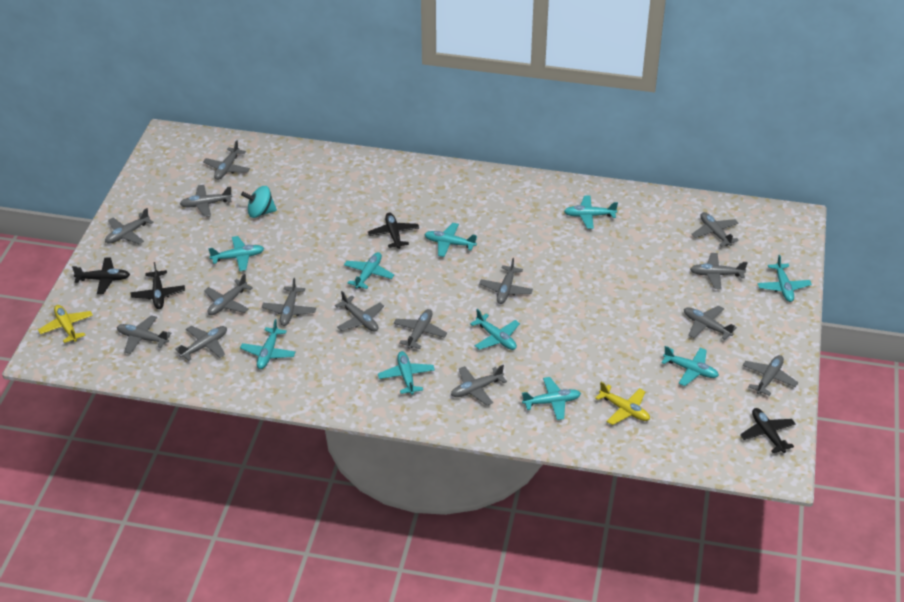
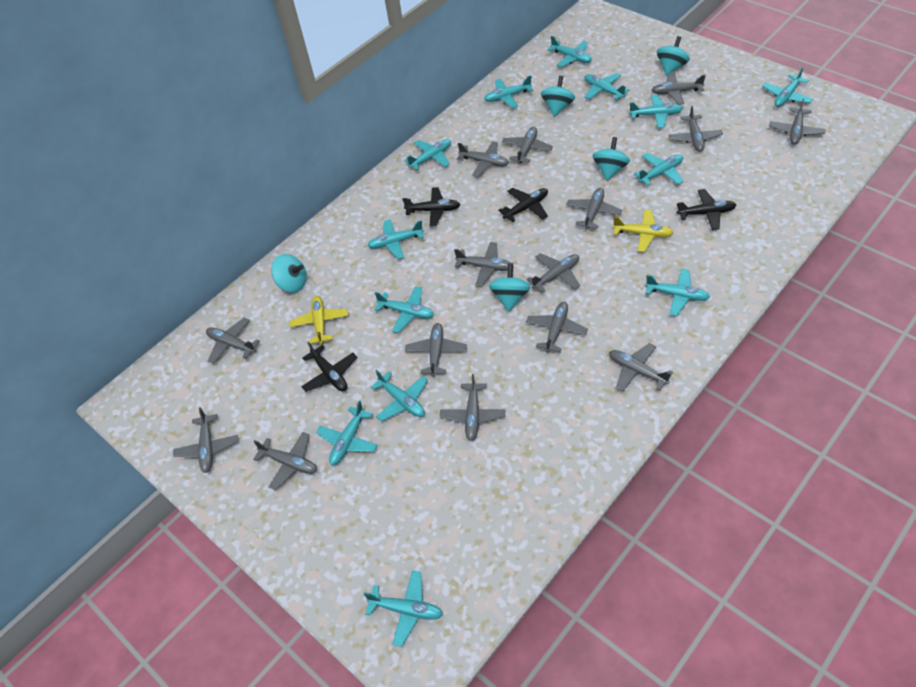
turquoise plane: [208,236,264,271] [240,319,296,369] [344,252,394,289] [378,351,435,395] [424,223,477,257] [470,309,520,350] [522,377,581,420] [564,195,618,229] [661,346,719,386] [758,255,812,302] = 10 -> [316,400,378,465] [364,571,443,647] [367,219,424,259] [371,370,428,422] [375,286,434,333] [404,139,451,170] [484,76,533,108] [547,36,592,67] [585,73,629,100] [629,95,683,128] [634,153,684,186] [645,269,710,316] [762,67,813,107] = 13
turquoise spinning top: [241,186,277,218] = 1 -> [271,254,307,293] [489,263,531,312] [541,76,575,117] [593,137,630,181] [657,36,690,76] = 5

